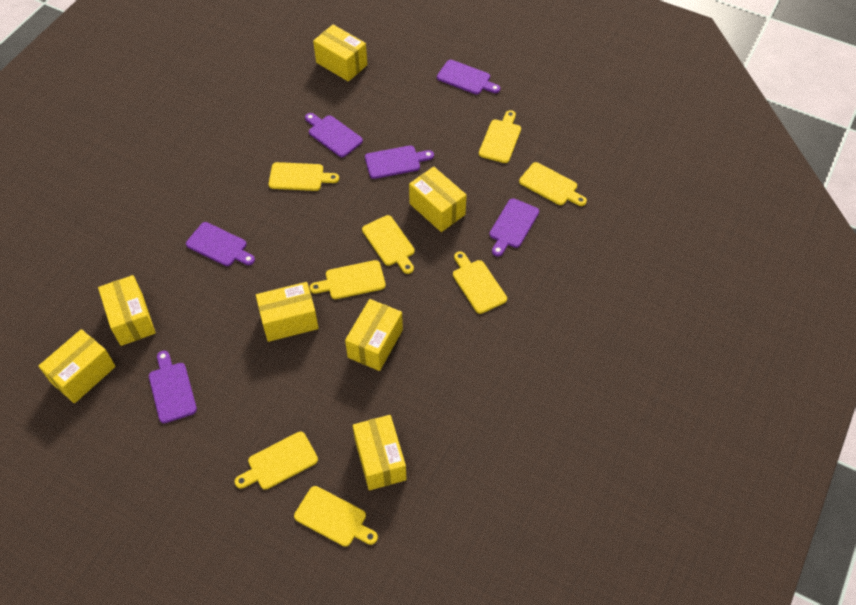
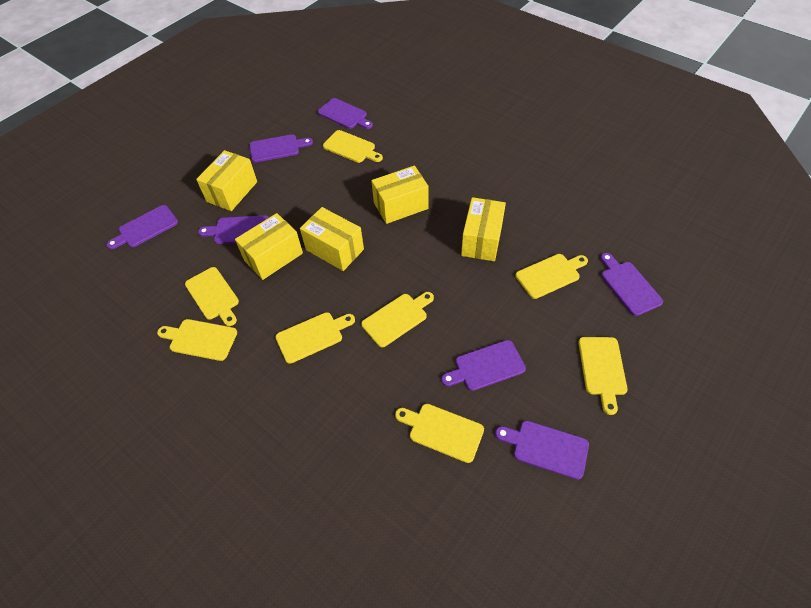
purple cutting board: [149,351,197,423] [186,222,255,266] [305,113,363,157] [365,145,434,179] [437,60,500,94] [489,198,539,257] = 6 -> [106,205,178,249] [198,215,269,244] [250,134,313,162] [318,98,373,129] [441,340,526,391] [495,421,589,480] [600,253,663,316] = 7
yellow box: [39,329,116,403] [98,275,156,346] [256,282,319,342] [313,25,367,82] [345,299,403,371] [353,415,407,490] [409,167,467,232] = 7 -> [196,150,257,211] [235,213,303,280] [300,207,364,271] [371,166,429,224] [461,197,506,261] = 5

